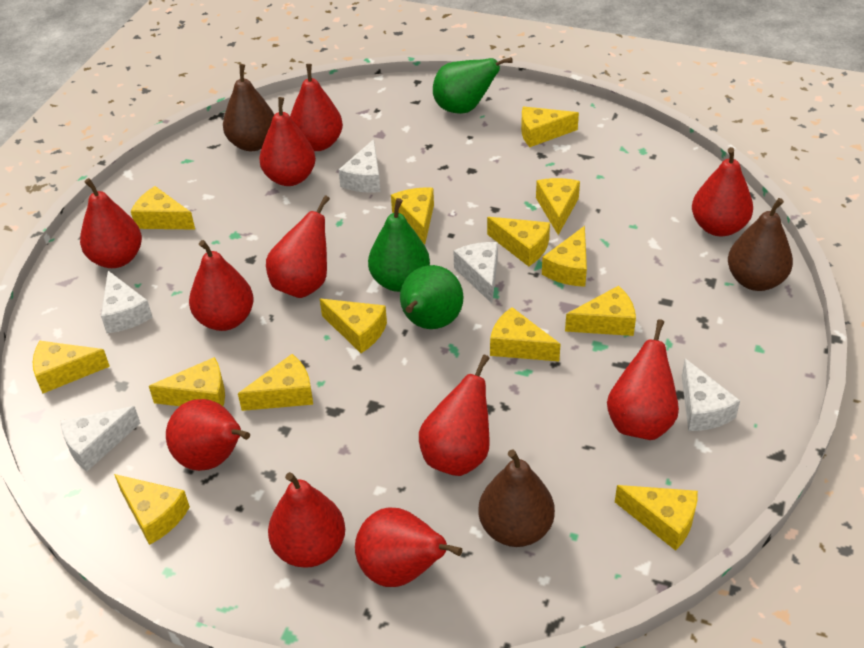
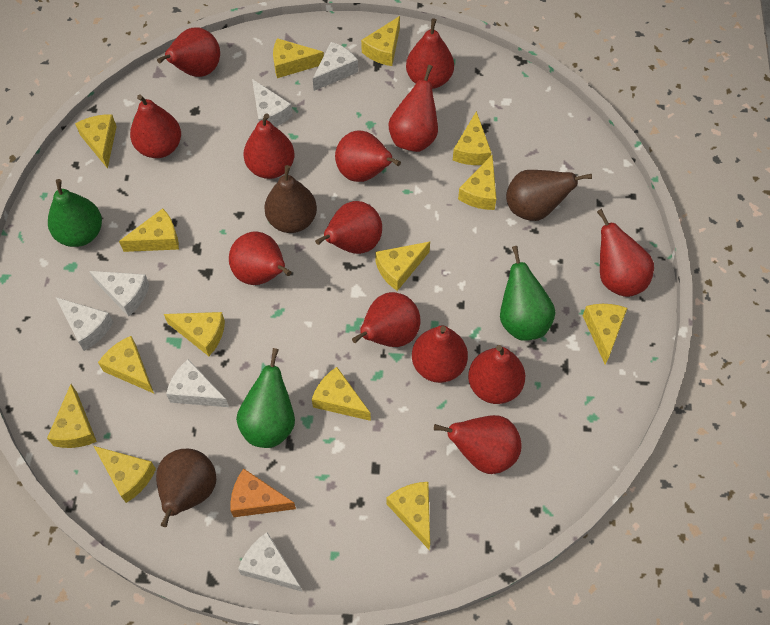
orange cheese: none = 0 -> [230,468,296,517] = 1
red pear: [80,178,142,268] [166,399,250,471] [189,240,254,331] [259,97,316,186] [266,195,330,298] [268,472,345,568] [290,64,343,151] [355,508,462,587] [419,355,490,476] [607,319,679,440] [692,147,753,236] = 11 -> [130,95,181,158] [157,27,220,77] [229,231,292,285] [244,113,294,179] [315,201,382,254] [335,131,401,182] [352,292,420,347] [388,65,438,152] [406,18,454,89] [412,325,468,383] [434,415,522,474] [468,345,525,404] [597,209,654,297] = 13
white cheese: [60,406,140,471] [101,271,153,333] [338,139,381,193] [454,242,498,303] [682,359,740,431] = 5 -> [56,297,113,351] [89,271,149,316] [166,359,229,407] [238,532,302,592] [252,79,293,127] [313,42,358,91] = 6

